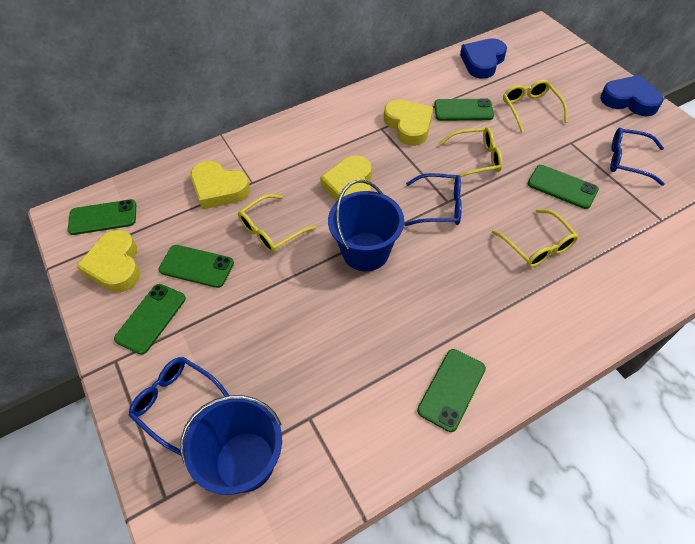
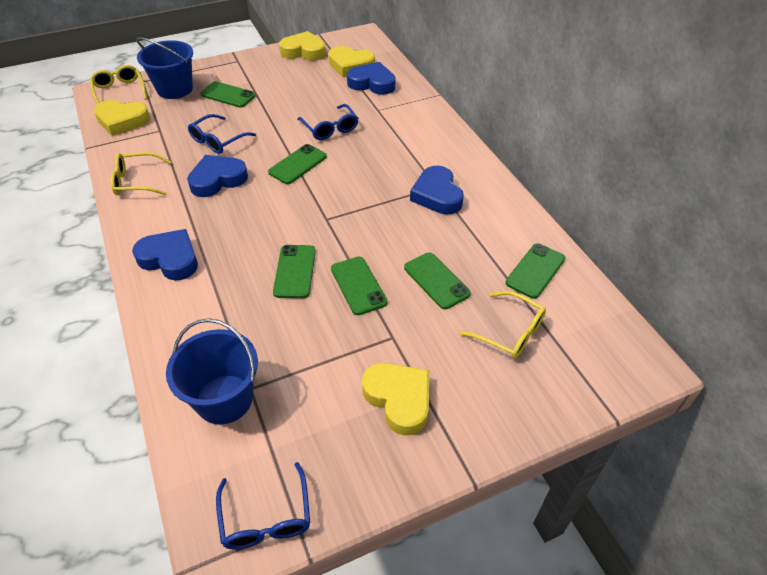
blue heart: [460,38,507,79] [600,75,664,116] = 2 -> [132,229,198,280] [187,155,248,197] [347,62,395,95] [410,166,464,214] = 4
yellow glasses: [238,194,317,253] [438,127,503,182] [492,209,578,268] [503,80,568,133] = 4 -> [90,65,147,104] [110,152,171,195] [460,291,546,359] = 3

